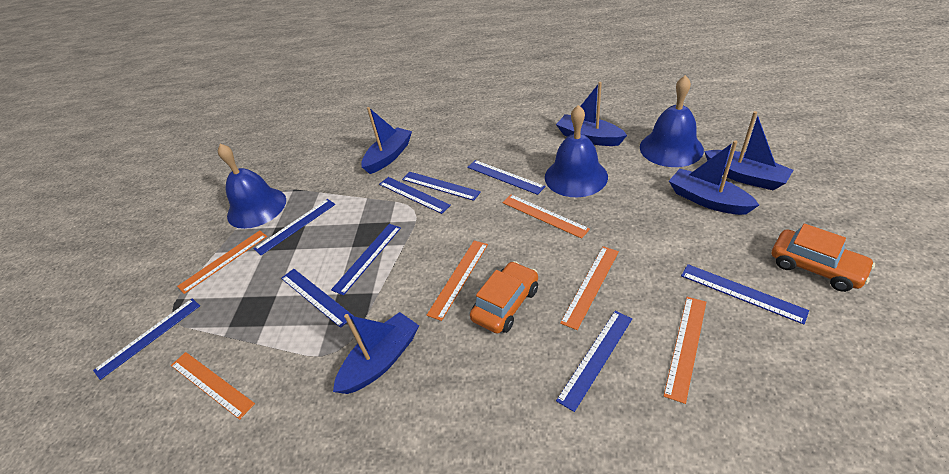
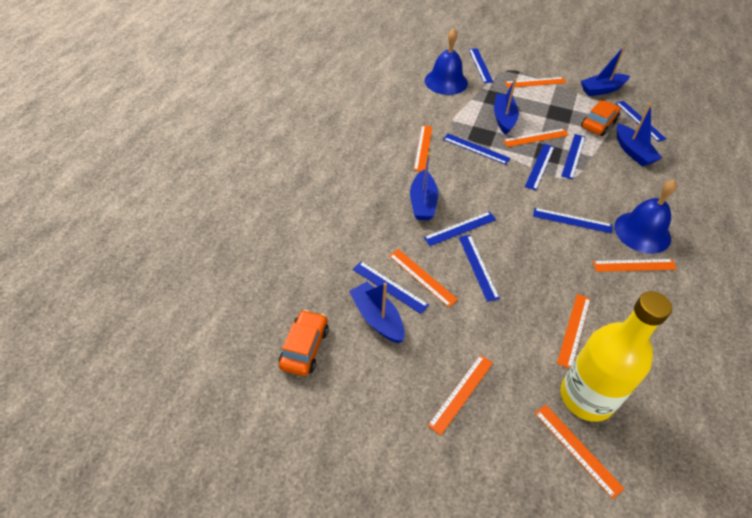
blue bell: [218,144,286,229] [545,105,608,197] [640,75,704,167] = 3 -> [425,28,468,95] [614,179,677,254] = 2
orange ruler: [171,352,255,420] [177,230,267,294] [426,241,488,321] [502,194,590,239] [560,246,619,330] [664,297,706,404] = 6 -> [389,249,458,308] [414,125,432,171] [428,355,493,435] [503,128,569,147] [505,77,566,88] [535,405,624,499] [557,294,591,369] [592,259,677,272] = 8
yellow bottle: none = 0 -> [561,291,672,422] = 1

